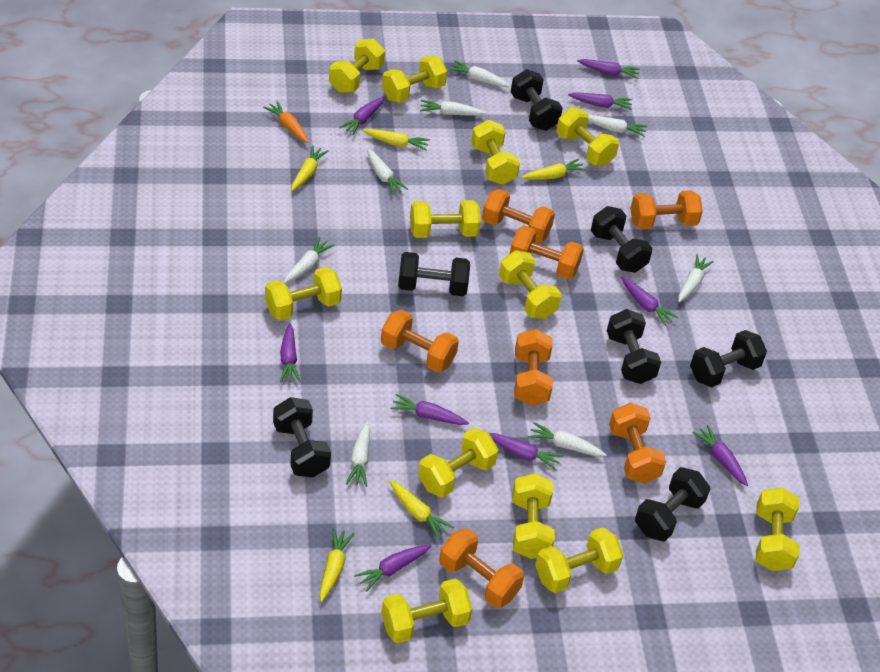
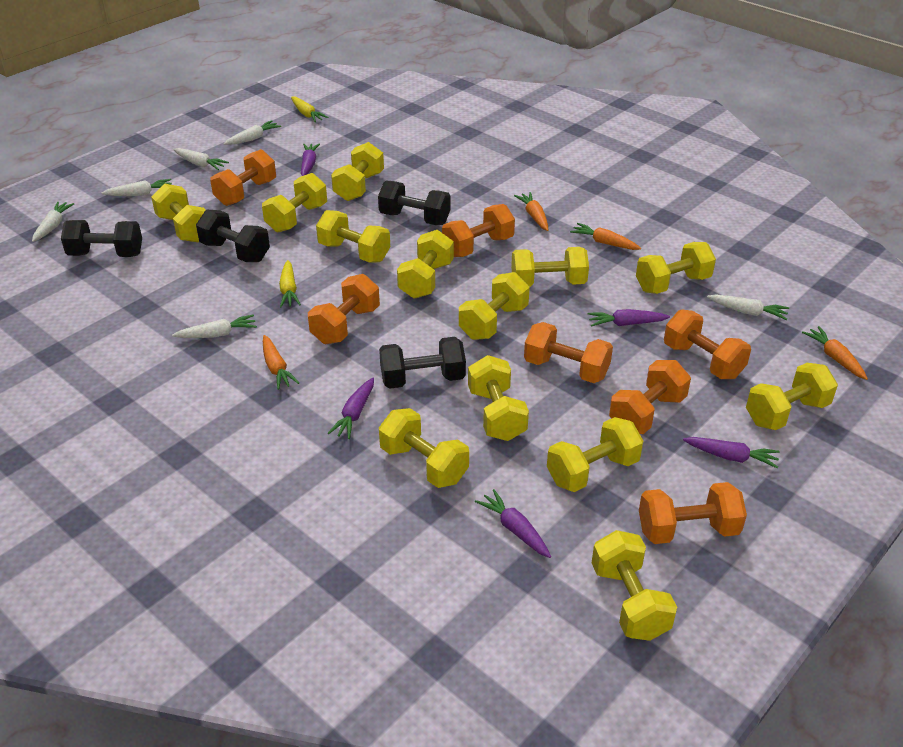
black dumbbell: [273,397,331,477] [398,252,470,296] [511,69,563,131] [591,206,653,273] [607,309,661,384] [635,467,710,542] [690,330,767,388] = 7 -> [61,220,142,257] [196,210,270,262] [378,181,451,225] [379,337,466,389] = 4
orange carrot: [263,101,308,143] = 1 -> [263,335,299,390] [514,192,548,231] [570,223,641,250] [802,326,868,380] = 4
purple carrot: [280,323,301,382] [339,97,385,135] [354,544,432,592] [390,394,469,425] [489,433,563,471] [568,92,632,110] [577,59,640,79] [621,277,678,326] [692,425,748,486] = 9 -> [301,143,320,176] [327,378,374,439] [475,489,551,558] [588,309,670,327] [683,437,780,468] = 5
white carrot: [284,237,335,284] [346,421,370,487] [367,149,408,195] [420,100,486,116] [448,60,510,87] [528,422,607,456] [588,115,647,137] [678,254,714,302] = 8 -> [32,202,74,242] [102,179,172,196] [172,314,257,338] [173,148,229,170] [223,120,281,145] [707,294,789,320] = 6
yellow carrot: [292,145,329,191] [320,528,354,602] [363,129,430,151] [389,480,454,539] [521,159,587,180] = 5 -> [279,260,301,307] [291,97,329,122] = 2
yellow dumbbell: [265,267,342,320] [329,38,385,93] [381,578,472,643] [382,55,447,103] [410,200,481,238] [418,428,498,497] [471,120,520,185] [499,250,562,319] [512,473,555,559] [535,527,623,593] [556,107,619,166] [756,487,799,571] = 12 -> [151,184,206,242] [262,173,327,232] [316,210,390,262] [331,142,384,201] [379,408,469,488] [397,230,454,299] [459,272,530,340] [468,355,529,441] [511,247,589,287] [547,417,643,492] [592,530,677,641] [636,242,716,294] [746,363,838,430] = 13

